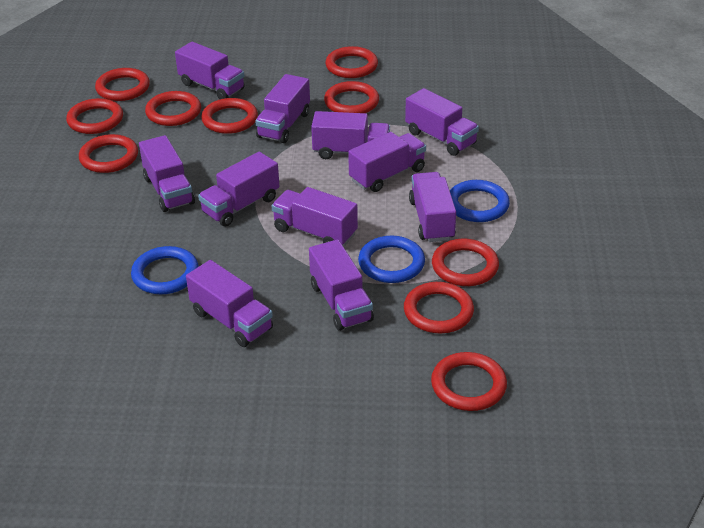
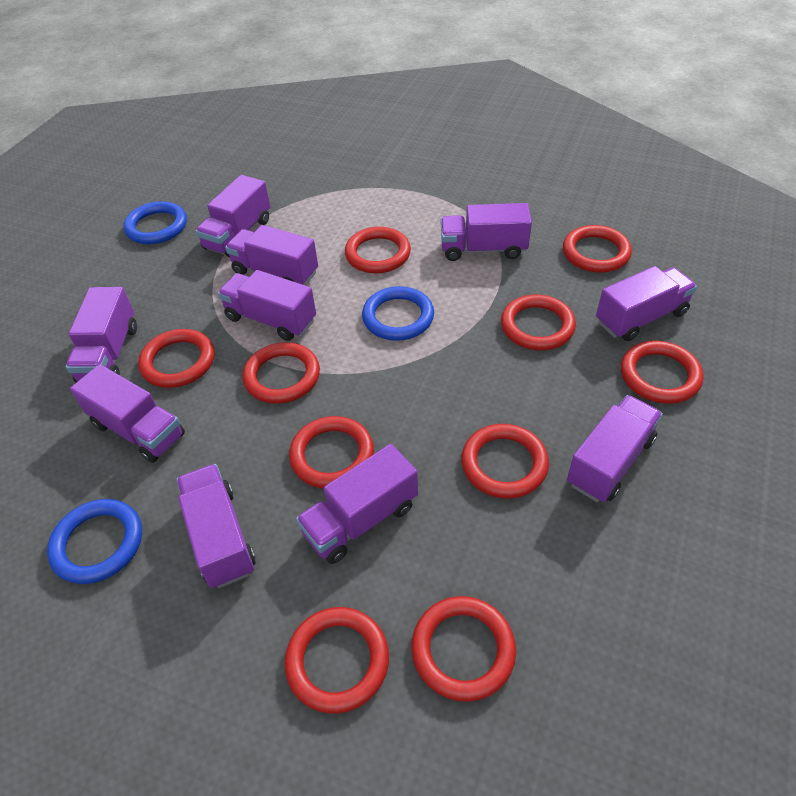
purple truck: [139,135,195,212] [175,42,245,99] [186,260,273,347] [198,152,279,226] [255,74,310,143] [272,187,358,246] [309,239,374,331] [311,111,390,159] [348,132,426,192] [405,88,479,156] [409,172,456,242] = 11 -> [66,287,137,383] [70,364,185,463] [176,464,256,588] [195,175,271,257] [218,270,316,341] [225,225,318,286] [296,444,418,564] [441,203,532,261] [567,395,663,502] [596,266,697,341] = 10

